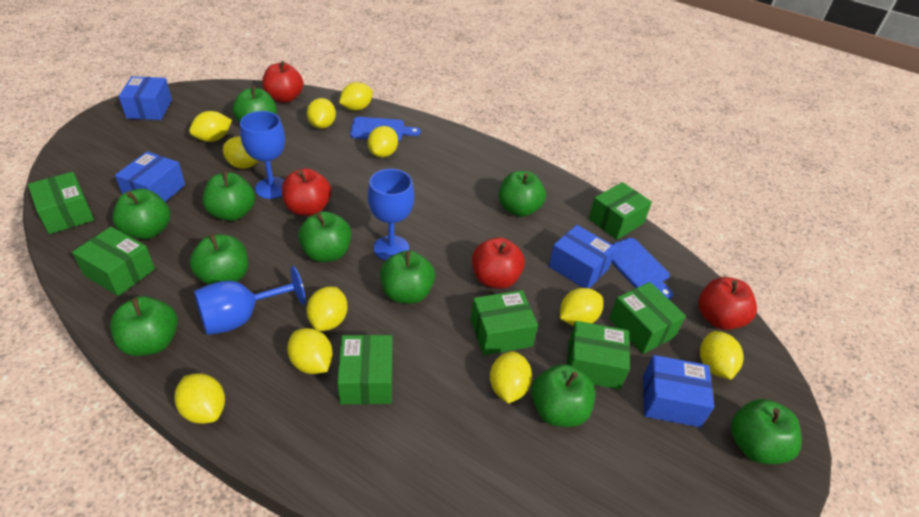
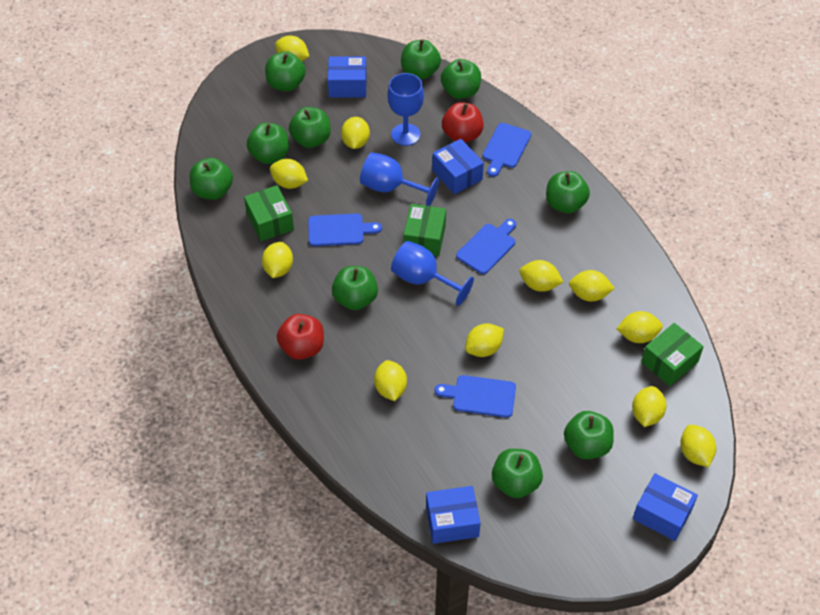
blue cutting board: [350,117,421,141] [611,238,673,300] = 2 -> [308,214,382,246] [435,375,516,418] [456,219,516,274] [482,123,531,177] = 4
green box: [28,172,94,234] [72,227,155,296] [337,335,393,404] [471,290,538,355] [567,321,630,390] [588,182,652,240] [609,282,686,354] = 7 -> [244,185,294,241] [403,204,446,256] [641,323,704,386] = 3
red apple: [262,61,303,103] [282,168,331,216] [472,237,525,289] [698,277,757,330] = 4 -> [277,314,324,360] [442,102,483,143] = 2

